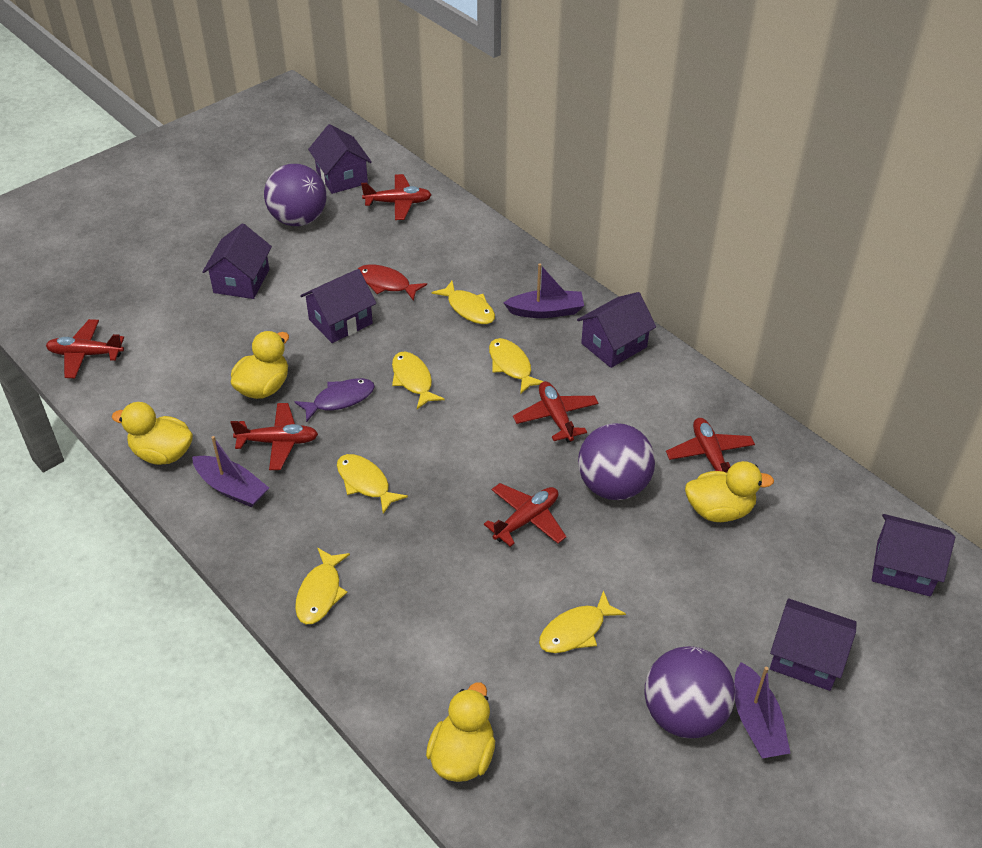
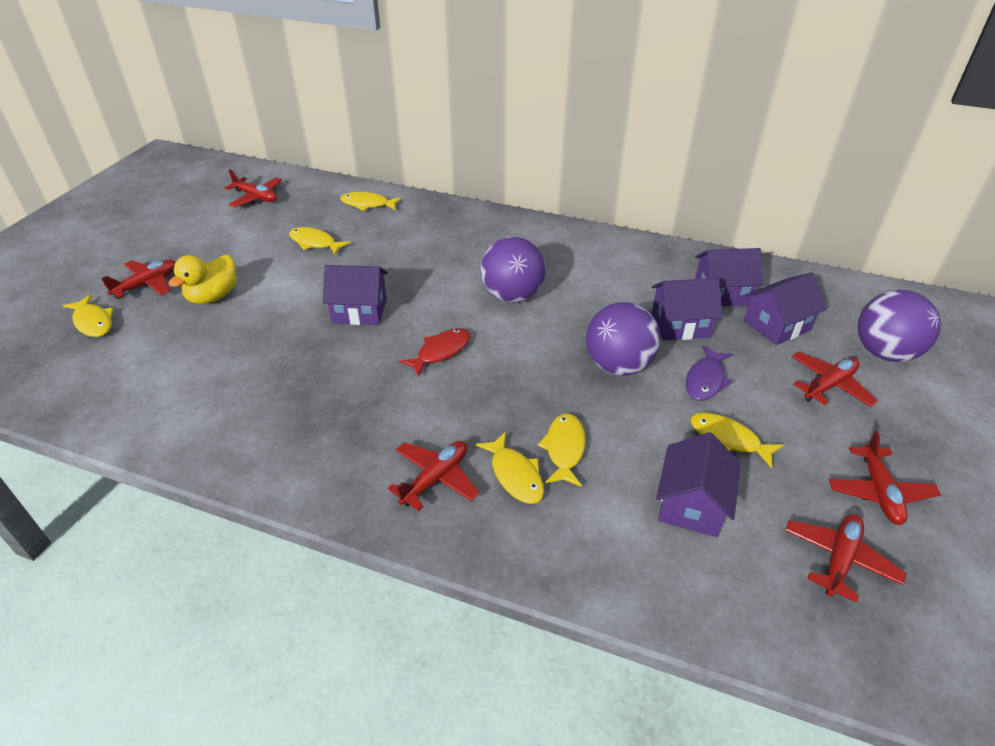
purple boat: [192,436,269,507] [503,263,584,318] [734,662,790,758] = 3 -> none = 0
purple house: [202,223,272,299] [300,269,376,343] [308,124,372,194] [577,292,656,368] [770,598,856,691] [872,514,955,597] = 6 -> [322,265,388,325] [652,278,722,340] [656,432,741,537] [695,248,763,306] [744,272,827,345] = 5
yellow duck: [112,402,193,465] [231,331,289,399] [426,682,495,782] [685,461,774,522] = 4 -> [168,255,236,304] = 1

